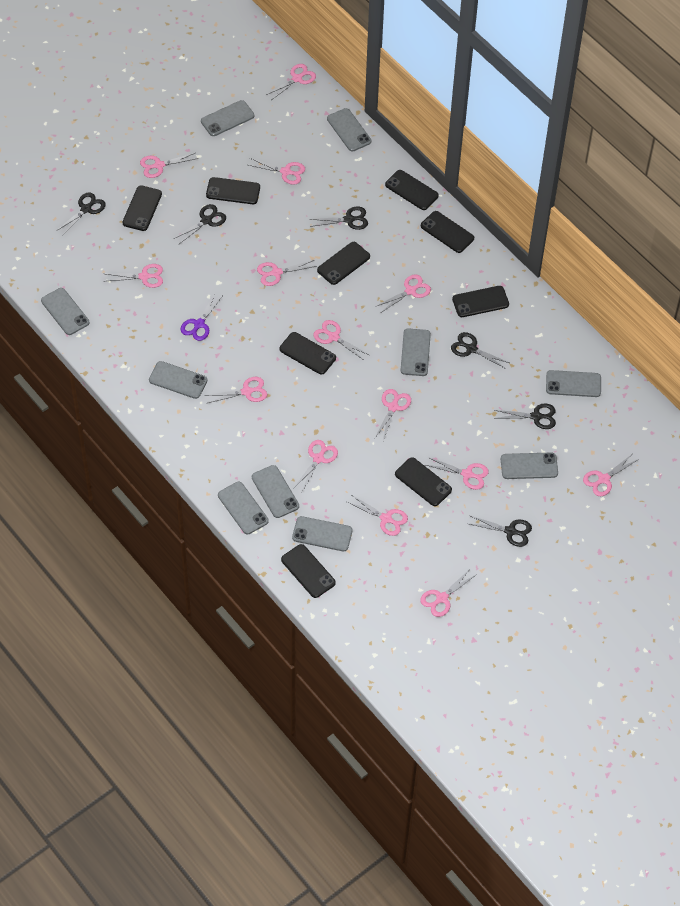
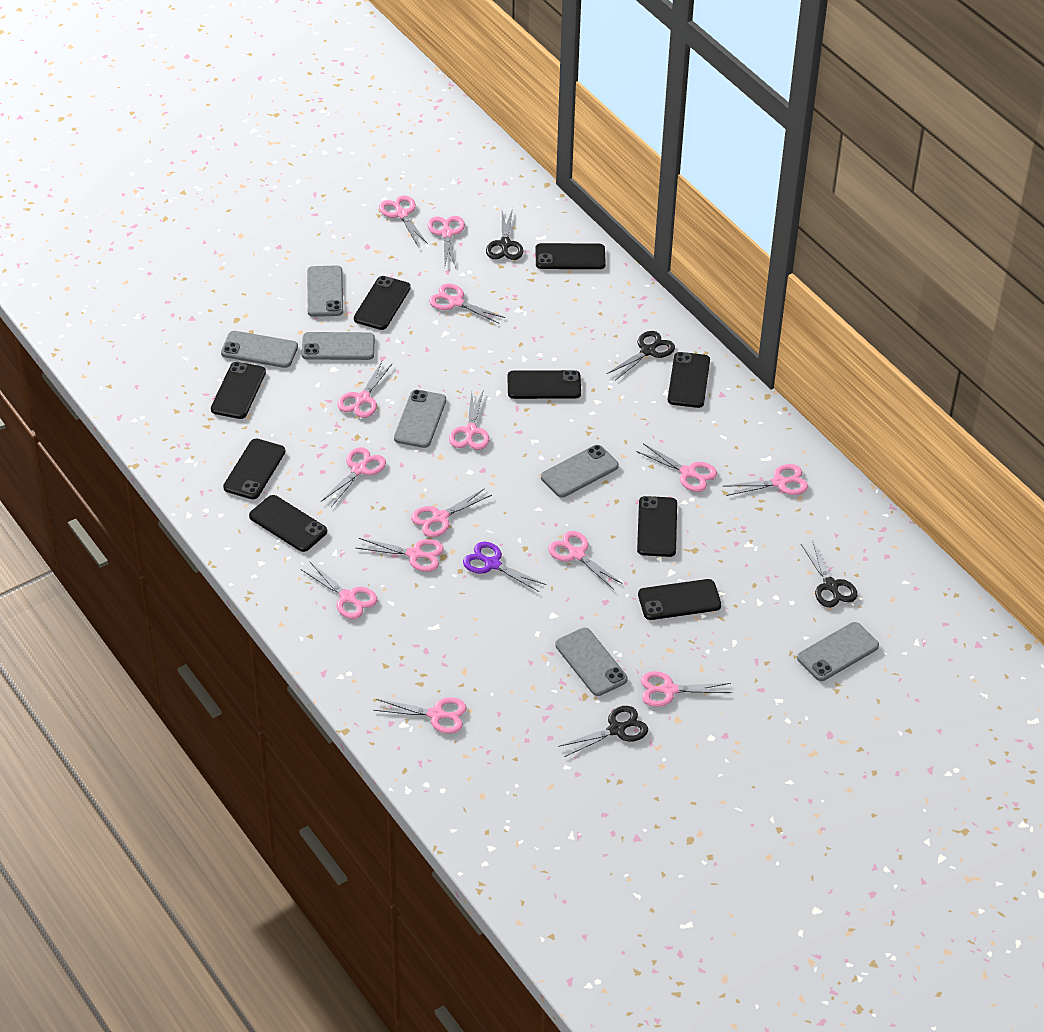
black scissors: [56,192,106,236] [173,204,226,244] [309,207,368,230] [451,332,509,369] [469,516,532,547] [494,404,556,429] = 6 -> [486,208,523,260] [558,706,648,757] [607,331,675,381] [801,540,857,607] = 4
grey phone: [41,288,89,335] [149,361,208,399] [201,100,254,136] [218,482,269,534] [252,465,299,518] [292,516,352,551] [327,108,371,151] [400,328,431,376] [501,452,558,479] [546,370,601,397] = 10 -> [221,331,298,368] [302,332,375,360] [307,265,343,317] [394,390,446,448] [541,445,619,497] [555,628,628,696] [797,622,879,681] = 7

